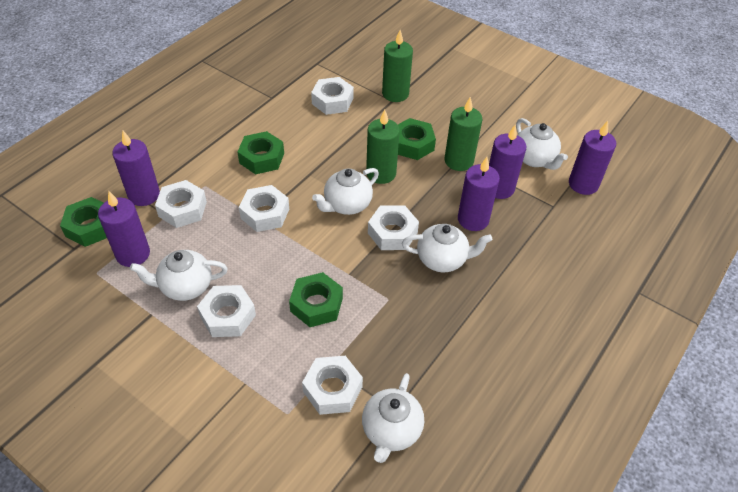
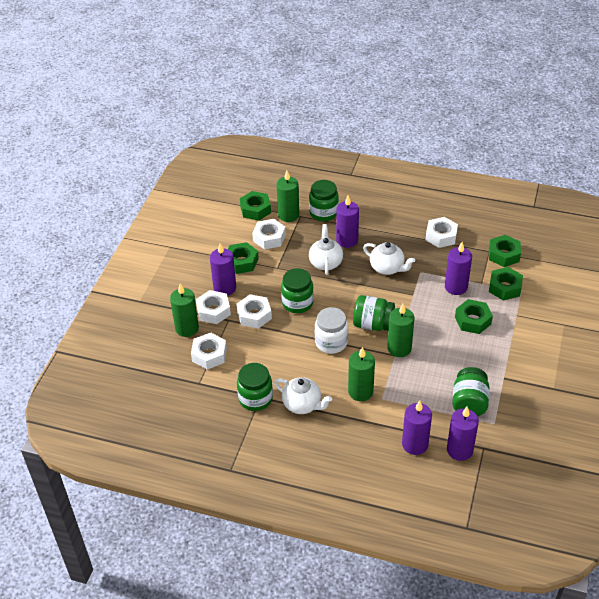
green candle: [366,109,400,184] [382,30,413,102] [445,97,482,171] = 3 -> [170,283,199,337] [277,171,299,222] [348,347,375,401] [387,304,414,357] = 4
green jar: none = 0 -> [237,363,273,411] [281,268,314,313] [309,180,339,221] [353,295,395,331] [452,367,489,416] = 5
green nut: [60,197,107,247] [237,131,284,175] [289,272,343,327] [398,118,436,160] = 4 -> [228,242,259,274] [240,191,271,221] [455,299,493,334] [489,235,521,267] [489,267,523,301] = 5
white jar: none = 0 -> [315,307,348,354] = 1
white nut: [155,180,207,228] [197,285,256,337] [239,185,289,232] [302,356,363,415] [311,77,354,115] [368,205,419,250] = 6 -> [191,333,227,369] [196,290,231,324] [236,294,272,329] [252,219,286,250] [425,217,458,248] = 5
white teapot: [130,250,228,301] [312,168,379,215] [362,373,424,463] [402,224,492,272] [516,118,568,170] = 5 -> [274,377,332,414] [309,224,343,275] [363,242,415,275] = 3

